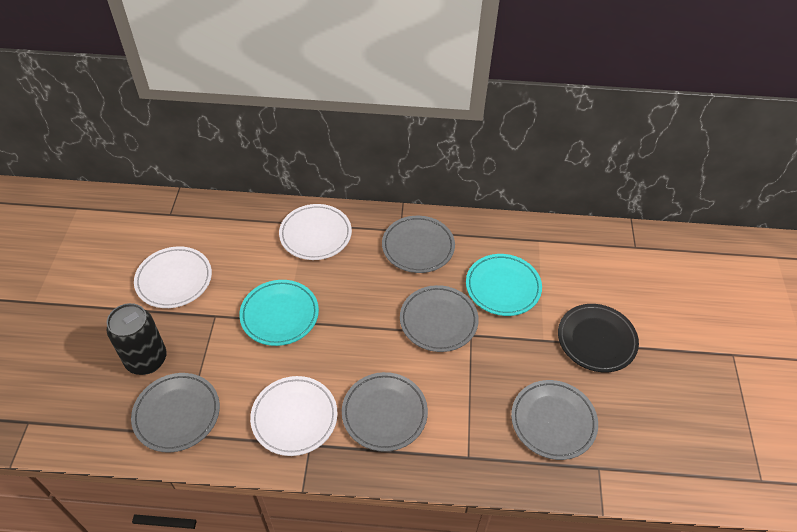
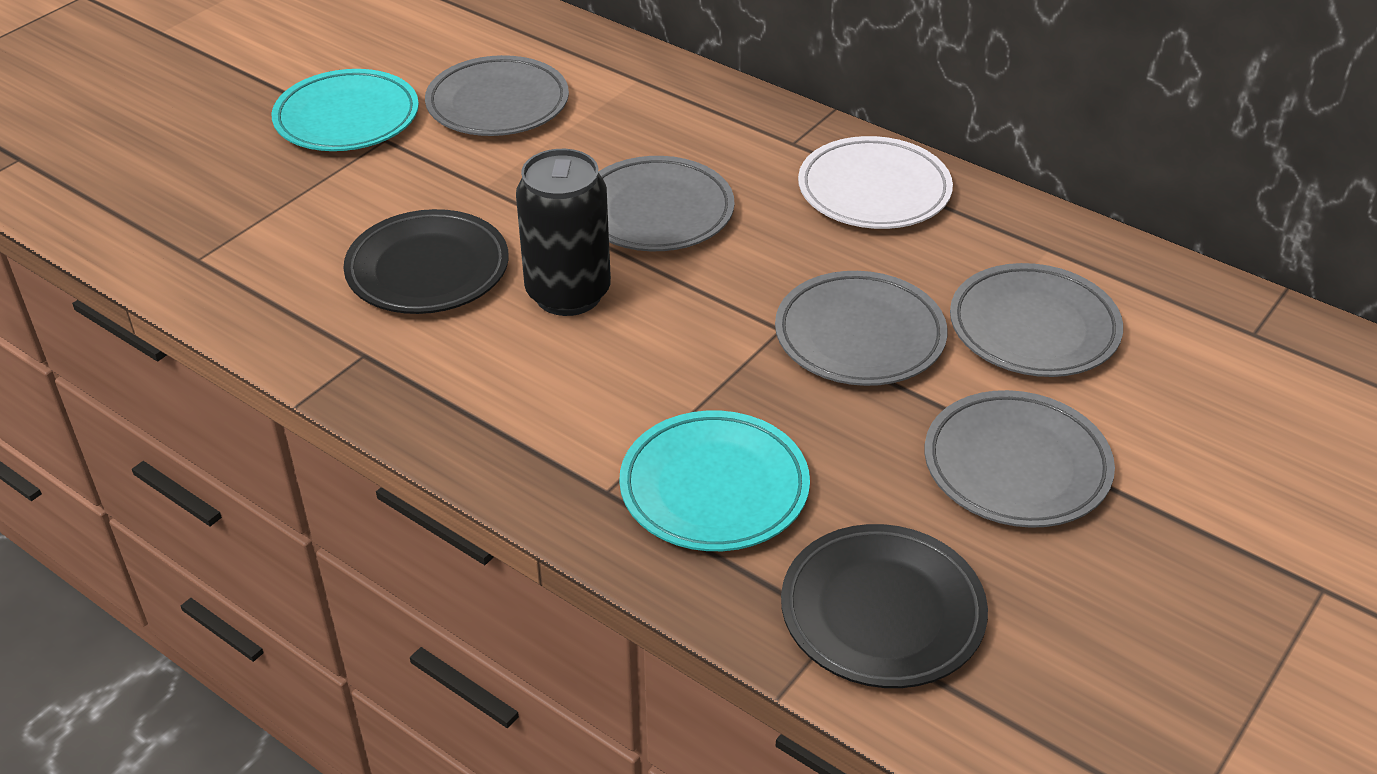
black plate: [558,304,639,372] = 1 -> [343,209,509,314] [781,524,988,688] = 2
white plate: [134,246,212,308] [250,376,338,456] [279,204,352,260] = 3 -> [798,136,953,229] = 1

